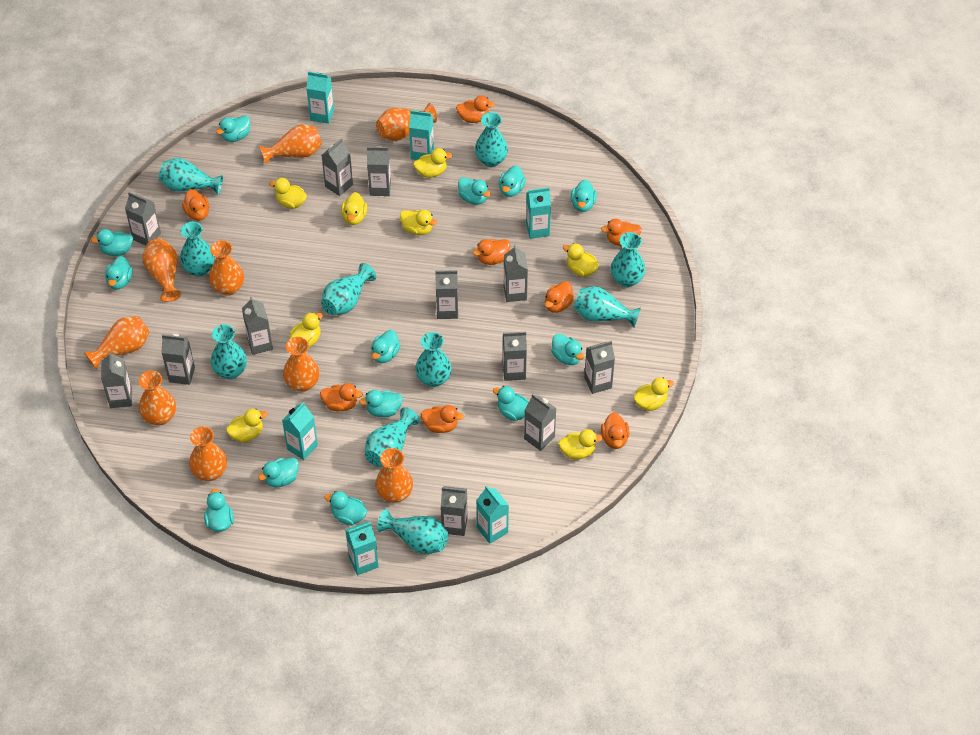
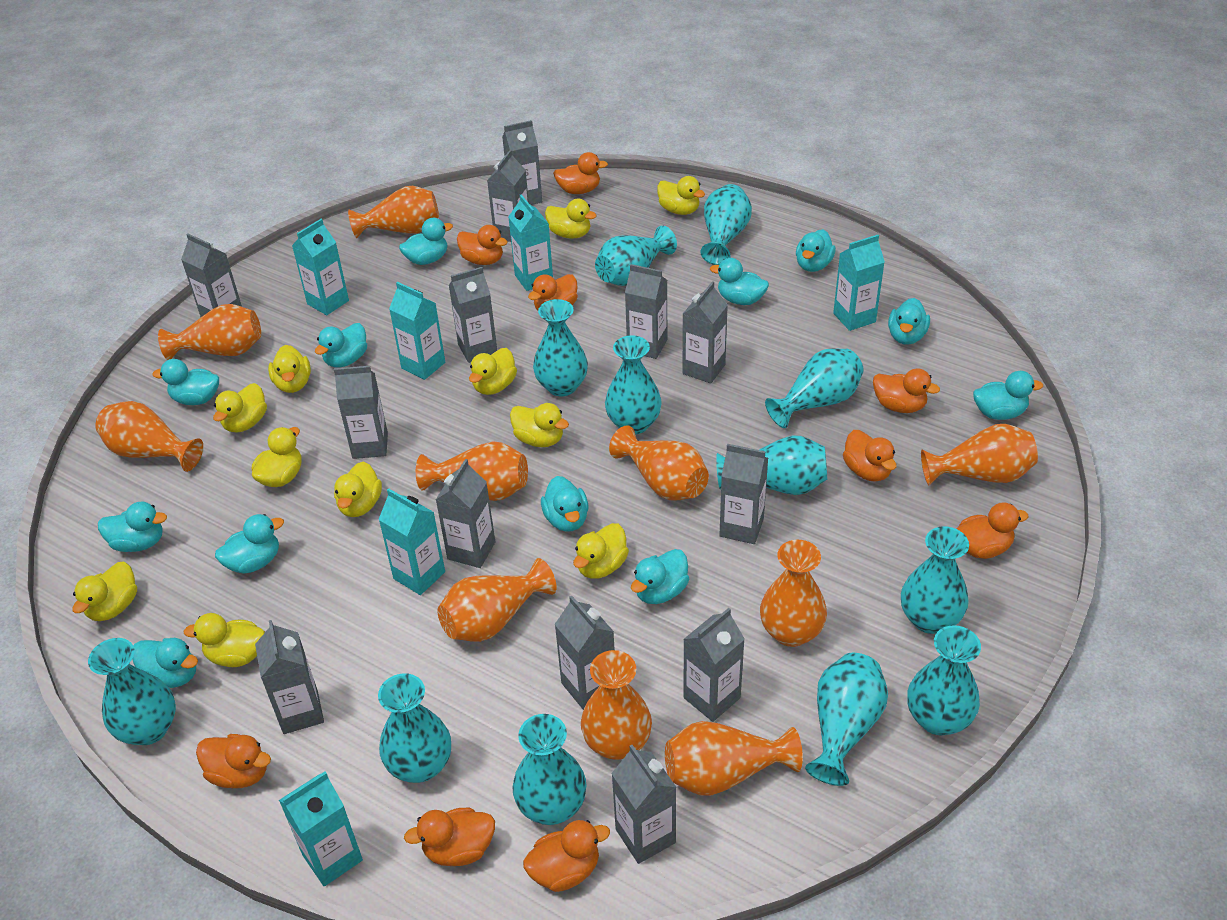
grey carton: [101,351,132,408] [125,192,161,246] [161,334,195,385] [242,297,273,355] [322,138,353,196] [367,146,391,196] [435,270,458,319] [441,486,468,536] [503,332,527,381] [504,245,528,302] [524,394,557,451] [584,341,615,394] = 12 -> [181,234,242,317] [255,620,324,734] [334,366,388,459] [436,459,495,568] [449,267,497,363] [487,150,529,242] [502,120,542,205] [554,595,615,710] [611,745,676,864] [625,264,667,359] [683,281,728,384] [683,608,745,722] [719,444,768,544] = 13
orange duck: [182,189,209,221] [320,383,363,411] [421,405,464,433] [456,96,495,123] [473,239,511,265] [545,281,574,313] [601,219,642,246] [601,412,629,449] = 8 -> [196,734,271,788] [404,808,495,866] [457,225,507,265] [523,820,610,892] [528,274,578,310] [553,152,608,194] [843,430,897,482] [873,368,940,413] [956,502,1029,559] = 9
orange vase: [84,316,150,370] [139,371,176,426] [142,238,182,302] [189,426,227,481] [209,240,244,296] [260,124,322,165] [283,337,319,392] [375,448,413,503] [376,103,437,141] = 9 -> [95,401,203,472] [158,304,261,360] [348,186,439,238] [416,441,528,501] [437,558,557,642] [581,650,652,760] [609,425,709,501] [665,721,803,796] [760,540,827,647] [921,424,1038,485] = 10
turquoise duck: [91,229,133,256] [105,256,133,290] [204,488,234,532] [216,115,250,142] [258,457,299,487] [324,491,367,526] [359,390,403,417] [371,330,401,363] [458,177,491,205] [493,386,529,421] [499,166,526,197] [551,334,584,365] [571,180,597,212] = 13 -> [98,502,167,552] [132,638,198,688] [152,359,219,405] [215,514,284,574] [315,323,367,368] [399,218,453,265] [541,476,588,532] [631,549,689,604] [710,258,769,305] [796,229,836,272] [888,298,930,345] [973,371,1043,420] = 12
turquoise vase: [159,158,223,195] [180,222,215,277] [211,324,247,379] [321,263,376,315] [365,407,419,466] [377,509,448,555] [415,332,452,387] [475,112,508,167] [574,286,641,328] [610,232,645,287] = 10 -> [88,638,176,745] [378,673,451,783] [513,714,587,825] [533,299,588,396] [595,226,677,286] [605,335,662,434] [700,184,752,265] [716,435,827,495] [765,348,864,428] [805,653,888,786] [901,526,969,634] [907,625,981,736] = 12
yellow duck: [226,409,267,443] [269,178,307,209] [289,312,323,347] [341,192,367,225] [400,210,437,235] [413,148,452,178] [558,429,603,460] [563,243,599,277] [633,378,674,411] = 9 -> [72,561,137,621] [184,613,265,667] [213,383,267,433] [252,427,302,487] [268,345,311,393] [334,461,382,517] [469,348,517,395] [510,403,569,447] [545,198,597,239] [573,523,629,579] [657,176,705,215] = 11

